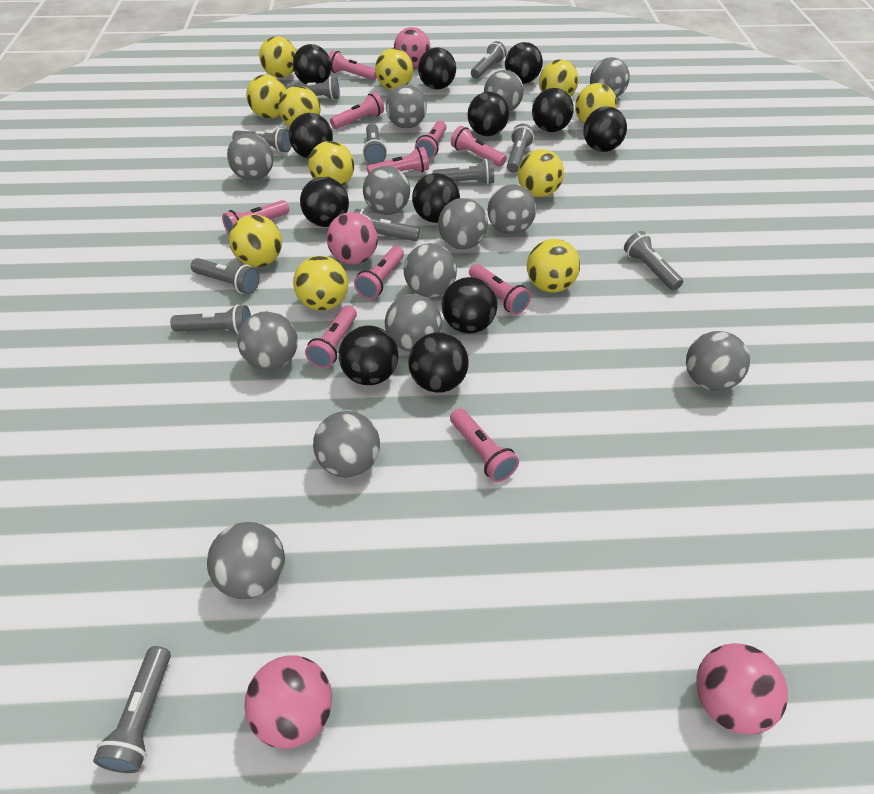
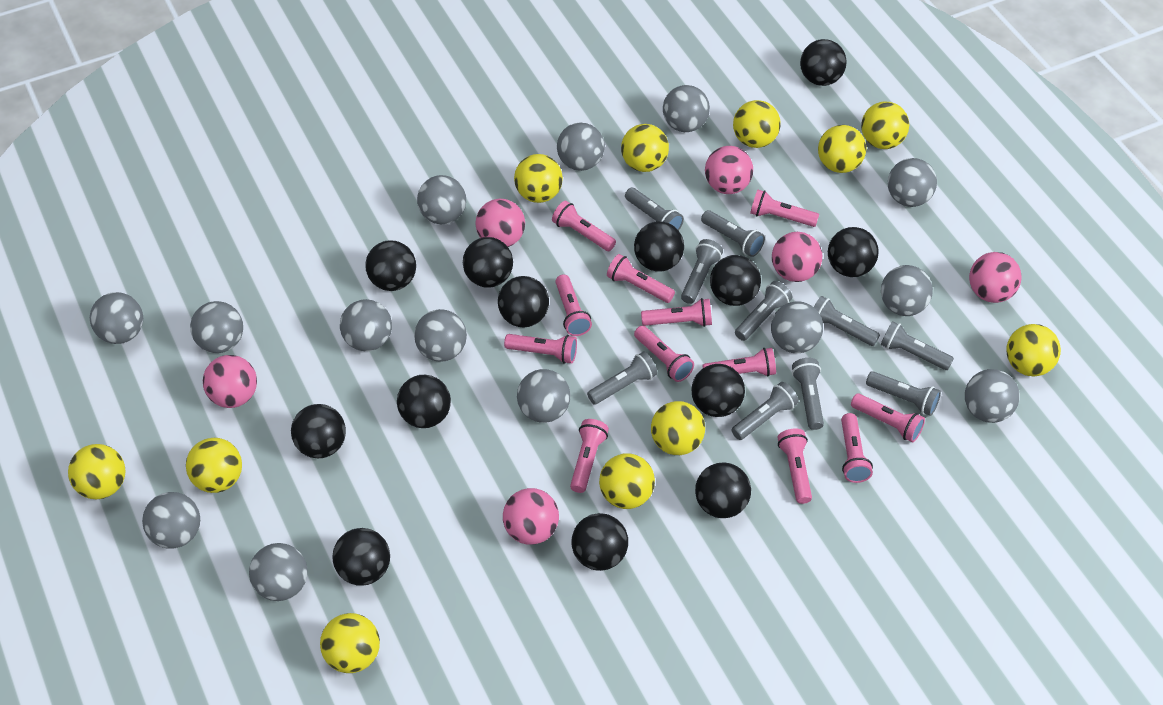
black ball: [289,113,333,159] [293,44,331,84] [300,177,349,227] [339,325,398,385] [408,332,469,393] [412,173,460,223] [418,48,456,89] [442,277,497,334] [468,92,509,136] [505,42,543,84] [532,88,574,132] [583,106,627,152] = 12 -> [291,404,346,458] [332,528,390,586] [365,240,416,291] [397,375,451,428] [463,237,513,287] [498,276,549,327] [571,513,628,571] [634,221,684,272] [691,364,745,417] [695,462,751,518] [710,255,761,306] [800,39,847,86] [828,227,879,277] = 13
grey ball: [207,522,285,599] [227,133,274,181] [237,311,298,370] [313,411,380,478] [363,166,410,215] [385,294,442,352] [386,84,427,129] [404,243,457,297] [438,198,488,249] [484,70,524,112] [487,184,536,235] [590,57,630,98] [686,331,750,391] = 13 -> [90,292,143,344] [142,492,200,549] [190,301,243,353] [249,543,308,601] [340,299,392,351] [414,309,467,362] [417,175,466,224] [517,369,571,423] [557,123,605,171] [663,85,710,132] [771,301,823,353] [881,265,933,316] [888,158,937,207] [965,369,1020,423] = 14
grey flashlight: [93,646,171,773] [170,304,251,335] [191,258,260,294] [232,128,291,153] [285,77,340,100] [354,209,420,241] [363,124,387,164] [433,159,494,185] [471,41,506,79] [507,124,534,173] [624,231,683,290] = 11 -> [587,351,658,405] [625,188,684,230] [681,239,723,304] [701,210,765,257] [732,382,799,440] [735,281,792,341] [792,358,824,430] [814,296,880,346] [866,371,941,416] [881,321,954,370] = 10
pink ball: [244,655,332,749] [327,212,378,264] [394,27,430,68] [696,643,788,734] = 4 -> [203,355,257,408] [476,199,525,247] [503,488,559,545] [705,146,753,194] [772,232,822,282] [969,252,1022,303] = 6
pink flashlight: [222,200,289,235] [305,305,357,368] [328,50,377,80] [330,92,384,129] [354,246,404,299] [367,147,429,174] [415,121,446,160] [450,408,519,482] [451,126,507,167] [469,264,531,315] = 10 -> [504,334,577,364] [552,201,616,251] [555,274,592,336] [570,419,609,493] [607,254,675,303] [634,326,694,382] [641,298,712,327] [703,348,776,377] [750,190,819,227] [778,428,812,504] [841,413,873,483] [851,393,925,443] = 12

